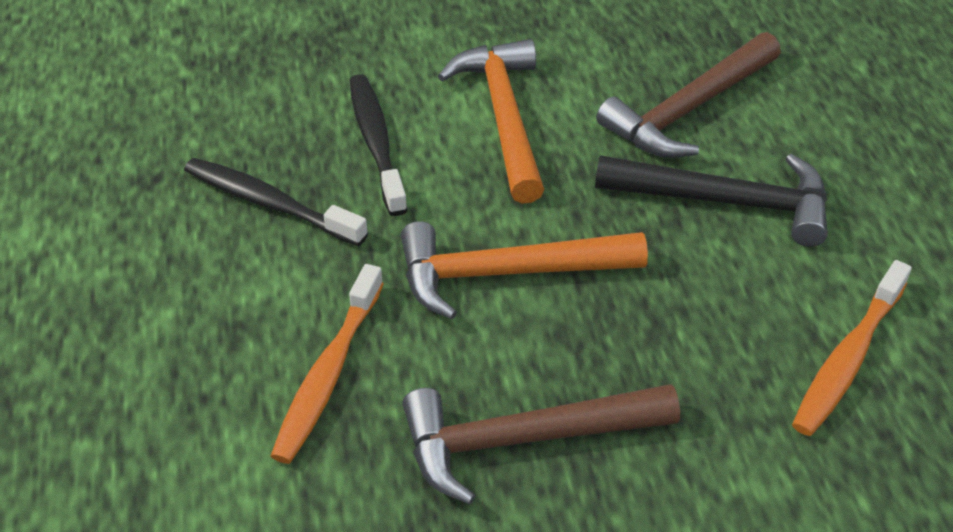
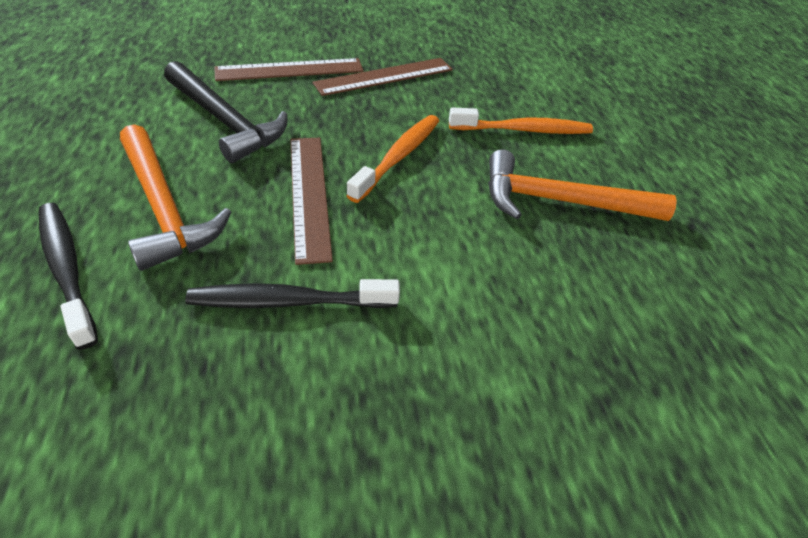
brown hammer: [402,384,680,505] [596,32,781,158] = 2 -> none = 0
brown ruler: none = 0 -> [214,58,364,81] [290,138,333,265] [313,58,453,96] = 3

